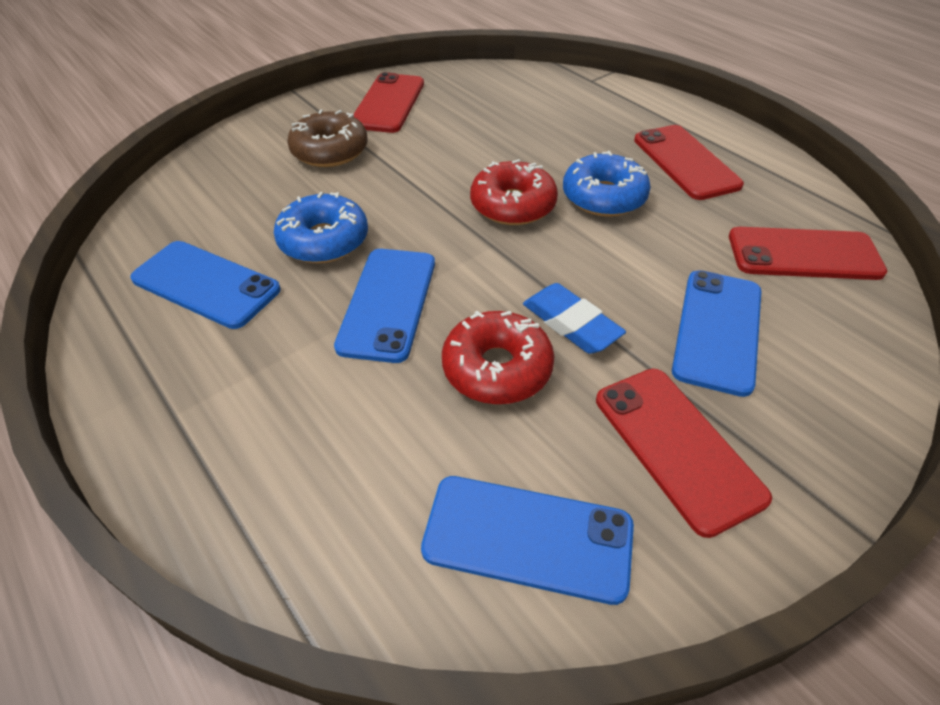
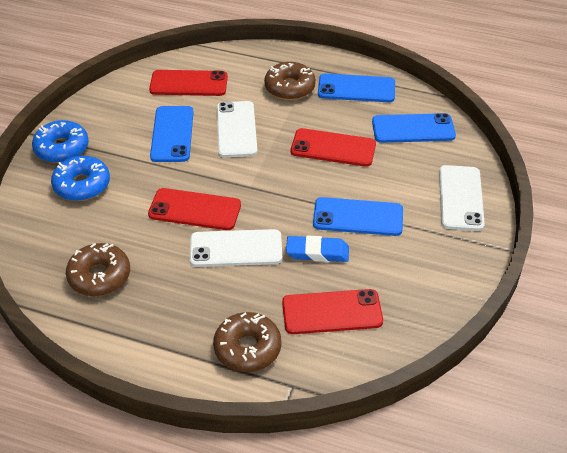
brown donut: [287,109,368,167] = 1 -> [66,243,130,296] [213,312,281,372] [264,62,316,100] = 3
red donut: [442,311,555,404] [470,159,558,225] = 2 -> none = 0
white phone: none = 0 -> [190,229,282,267] [217,101,257,158] [439,165,485,231] = 3

